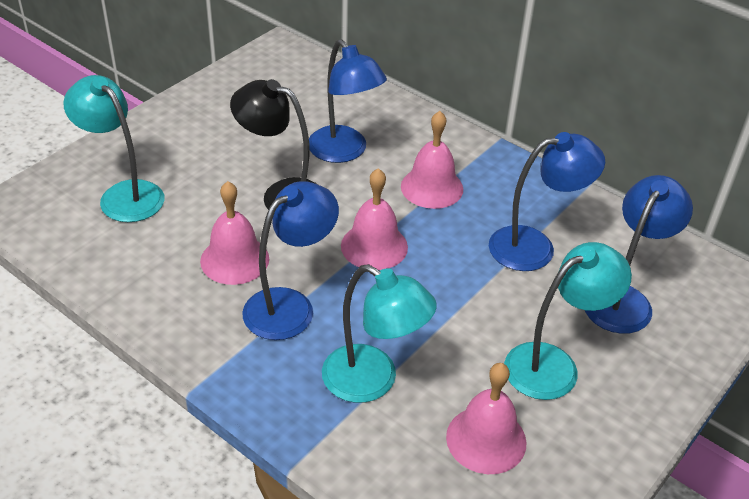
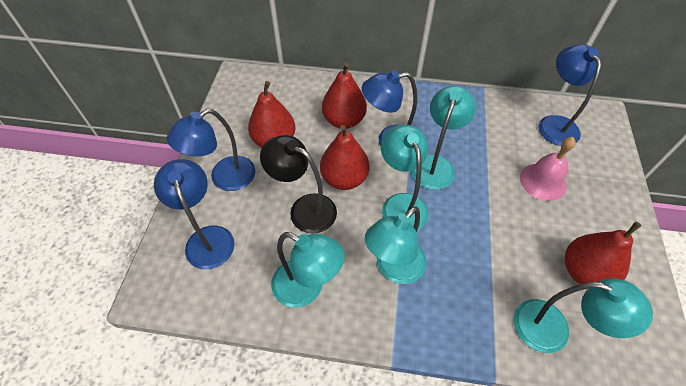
pink bell: [200,181,269,285] [341,168,408,270] [401,111,463,209] [446,363,527,474] = 4 -> [520,137,576,201] = 1
red pear: none = 0 -> [248,81,295,147] [320,125,369,190] [322,63,367,129] [565,221,641,284] = 4
turquoise lamp: [63,75,164,222] [322,264,437,403] [504,242,632,400] = 3 -> [271,232,345,308] [365,206,427,284] [381,124,429,230] [411,86,476,190] [514,278,653,353] = 5

